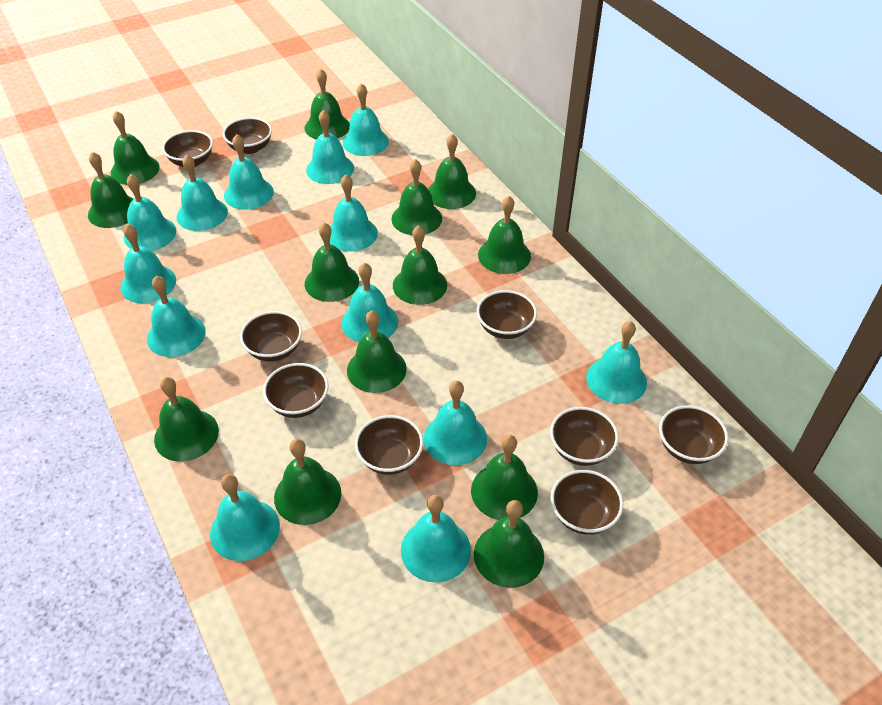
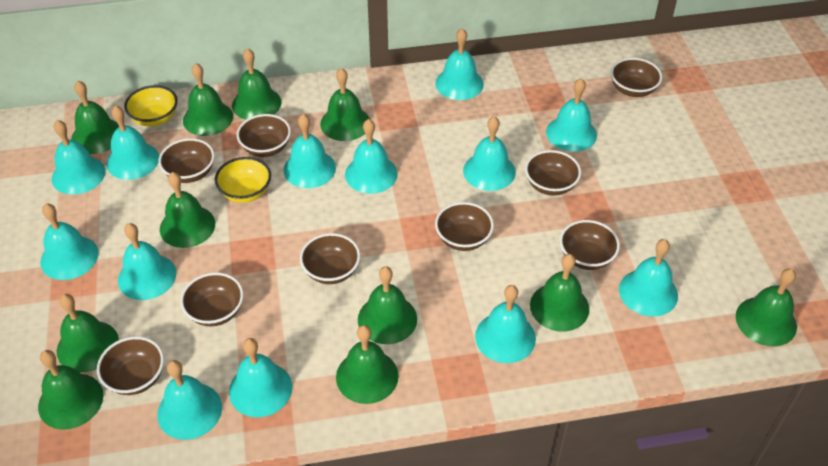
green bell: [88,152,133,228] [110,111,160,185] [154,377,219,462] [274,439,341,525] [304,69,350,139] [305,222,359,302] [347,310,407,393] [391,159,442,235] [393,225,447,305] [428,134,476,209] [471,435,538,520] [474,500,544,588] [478,196,531,274] = 13 -> [38,350,103,430] [57,294,119,372] [71,81,119,154] [160,172,215,248] [183,63,233,136] [232,48,281,120] [320,68,370,141] [336,325,398,404] [358,266,417,344] [530,254,589,332] [736,268,797,346] = 11
yellow bowl: none = 0 -> [124,85,178,127] [215,157,271,203] = 2

